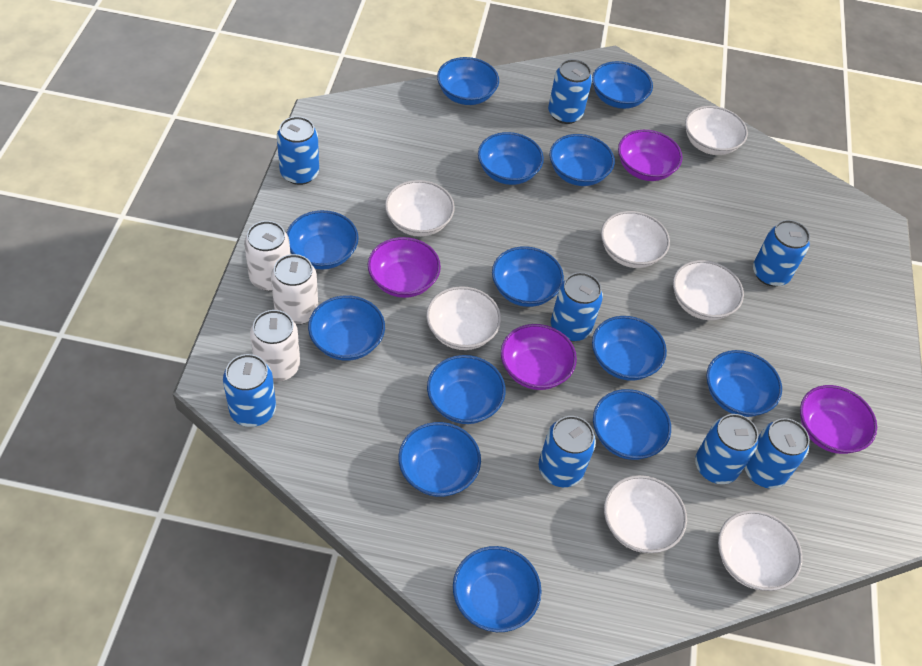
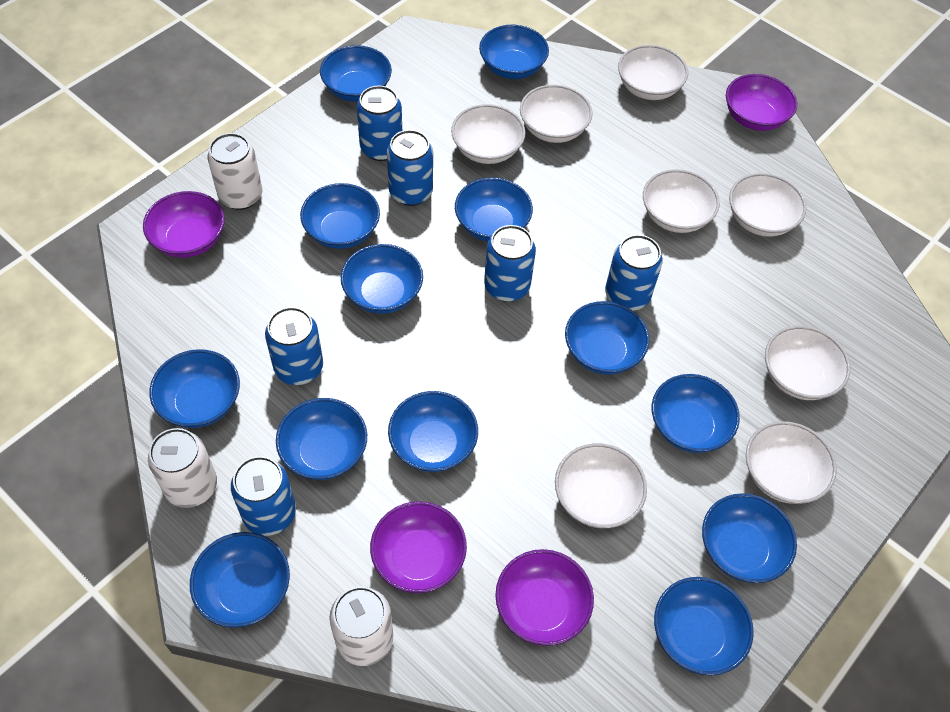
blue can: [223,354,276,427] [277,116,319,185] [539,416,596,487] [548,59,592,124] [551,272,603,341] [695,414,758,484] [745,418,810,489] [753,220,810,286] = 8 -> [231,456,296,536] [265,307,323,385] [357,85,402,161] [387,130,433,206] [484,225,536,302] [605,235,663,311] = 6
white bowl: [385,180,455,237] [426,286,501,350] [601,211,670,268] [604,475,687,553] [673,260,744,320] [685,106,748,155] [718,510,803,591] = 7 -> [451,104,525,164] [520,85,592,143] [555,443,647,528] [618,45,688,100] [643,169,720,233] [729,173,806,237] [746,421,837,504] [765,326,850,400] = 8

